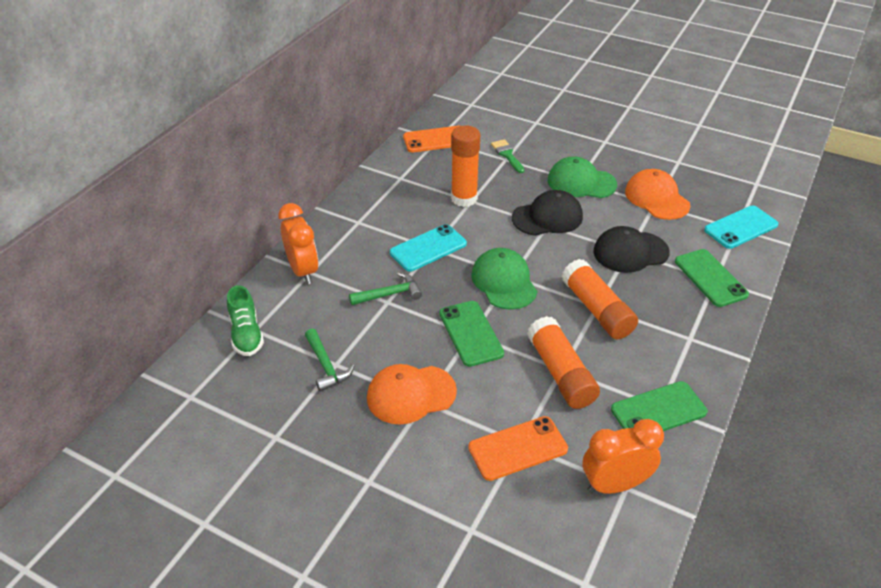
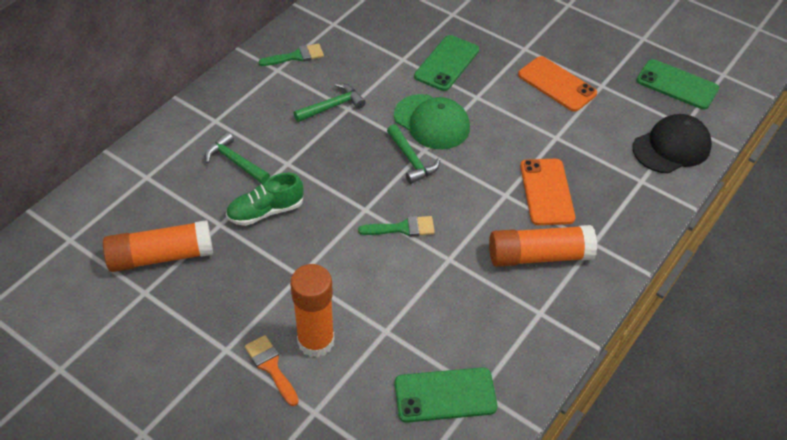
black cap: [512,190,583,236] [593,226,670,273] = 2 -> [633,114,712,173] = 1
green brush: [491,139,525,173] = 1 -> [258,43,324,66] [358,216,435,237] = 2
green cap: [471,248,537,310] [548,156,617,198] = 2 -> [394,94,470,149] = 1
green hammer: [305,329,354,392] [349,272,422,305] = 2 -> [205,132,270,184] [294,83,366,122] [387,124,440,184] = 3
orange brush: none = 0 -> [245,335,299,406] = 1
orange cap: [367,364,457,425] [625,169,691,220] = 2 -> none = 0
orange clock: [278,203,319,284] [583,419,664,494] = 2 -> none = 0
turquoise phone: [390,224,467,272] [704,206,779,249] = 2 -> none = 0

